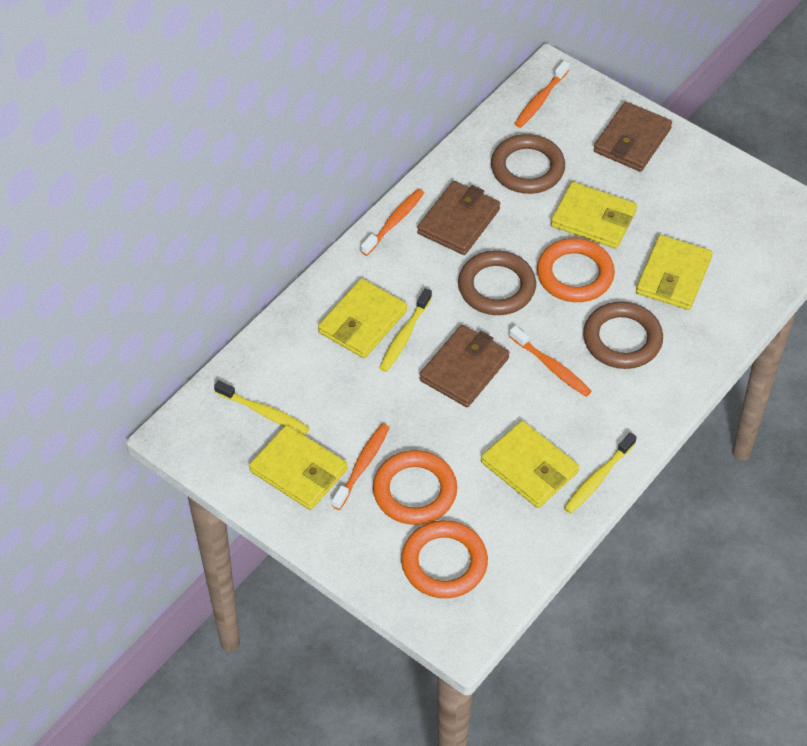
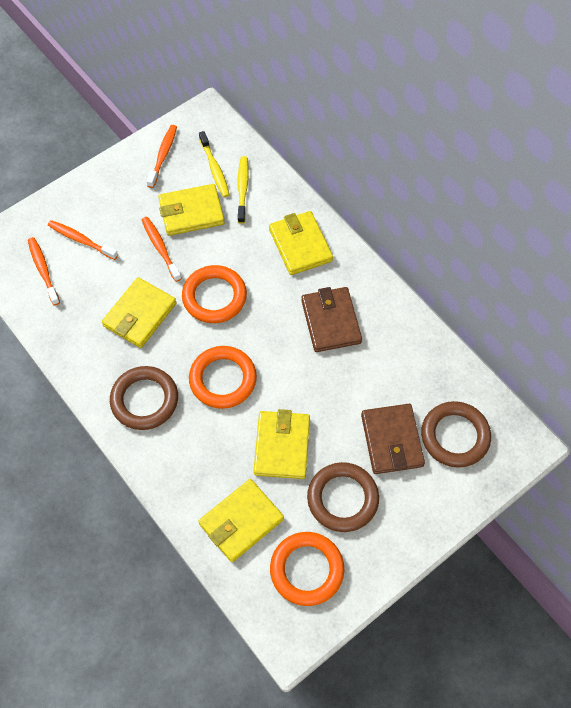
brown wallet: [417,181,500,255] [419,325,510,407] [594,102,672,172] = 3 -> [301,287,362,352] [361,404,425,474] = 2
yellow toothbrush: [214,380,310,435] [379,288,432,372] [564,432,637,513] = 3 -> [199,131,230,197] [237,156,249,224] = 2

